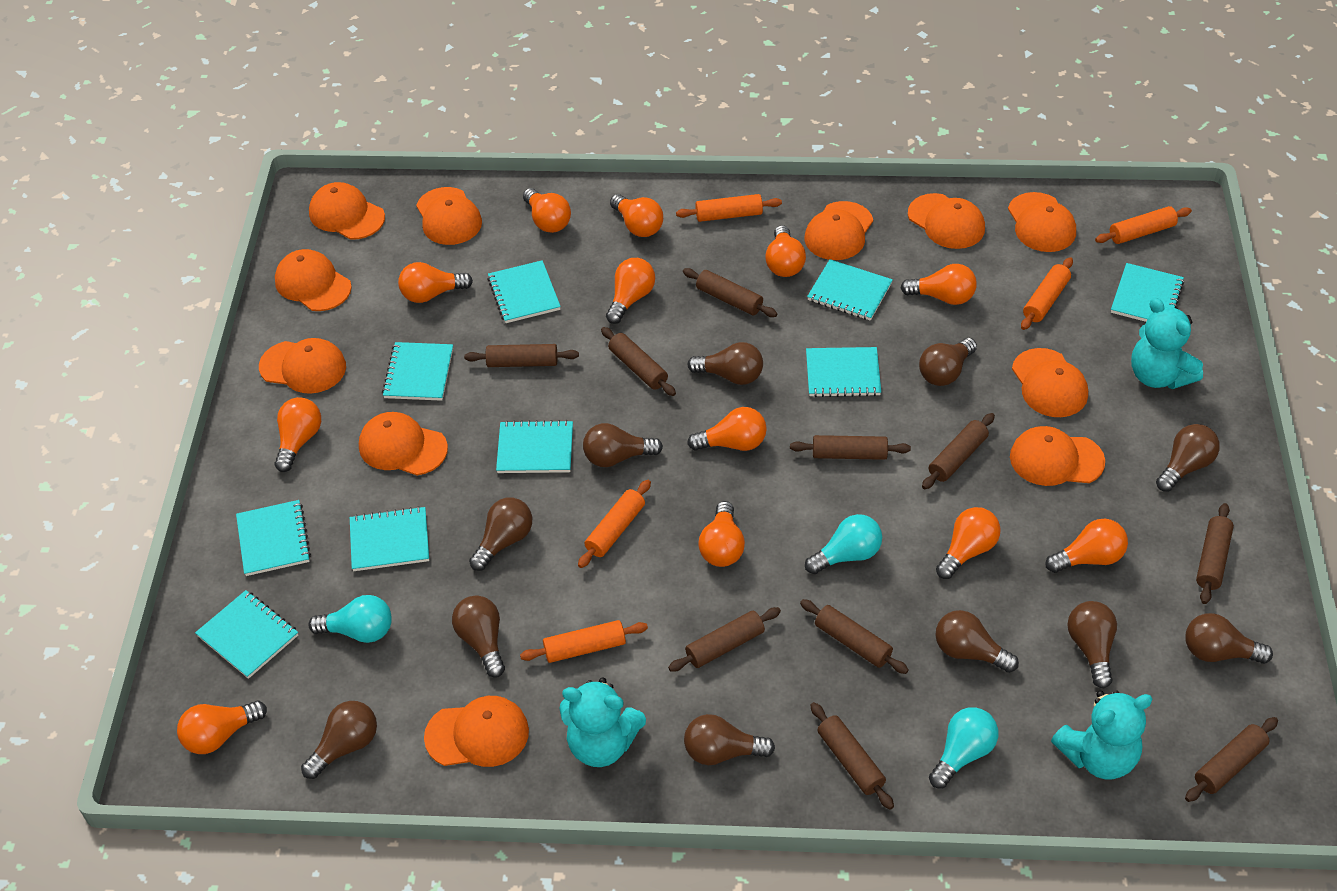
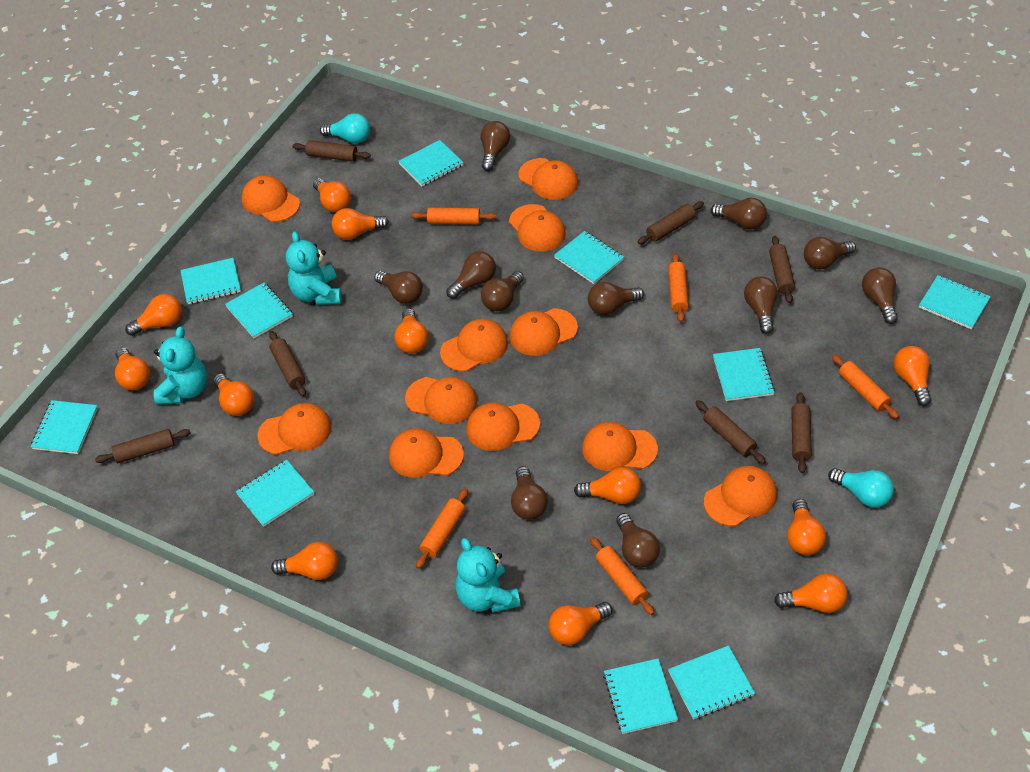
brown rolling pin: [464,344,579,367] [601,327,676,396] [668,607,781,672] [683,268,777,317] [790,435,911,460] [800,599,909,674] [810,702,894,810] [922,413,995,489] [1185,717,1278,802] [1196,503,1234,604] = 10 -> [95,429,191,463] [269,331,306,397] [292,140,371,162] [638,201,704,244] [695,400,766,464] [769,236,795,303] [791,392,812,473] = 7
turquoise light bulb: [308,595,392,643] [805,514,882,574] [929,707,998,788] = 3 -> [320,113,370,143] [828,468,894,507] = 2
turquoise notebook: [195,590,298,679] [236,500,311,576] [350,506,429,571] [382,342,453,401] [487,260,561,323] [496,420,573,473] [806,347,881,397] [807,259,893,321] [1111,263,1184,322] = 9 -> [30,400,98,454] [180,258,241,304] [225,283,293,338] [236,460,314,527] [398,140,464,186] [554,231,624,284] [603,659,678,734] [668,645,755,720] [713,348,775,401] [919,275,991,329] = 10

